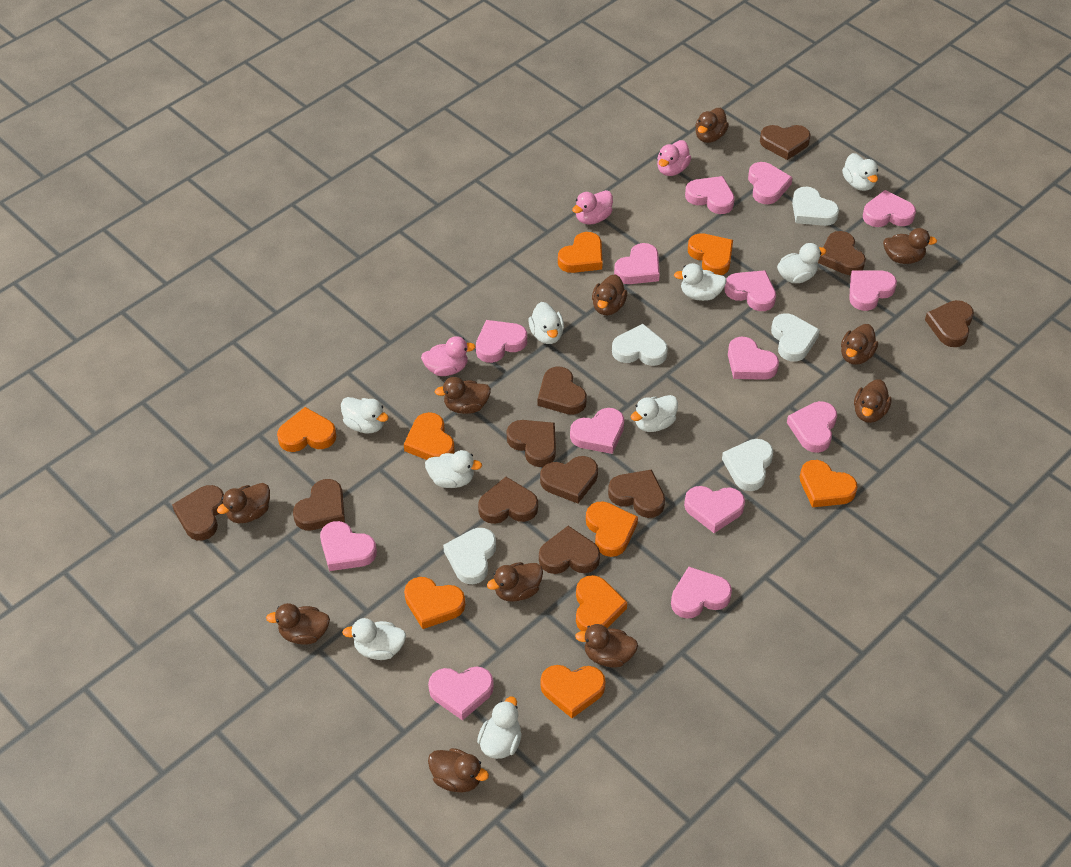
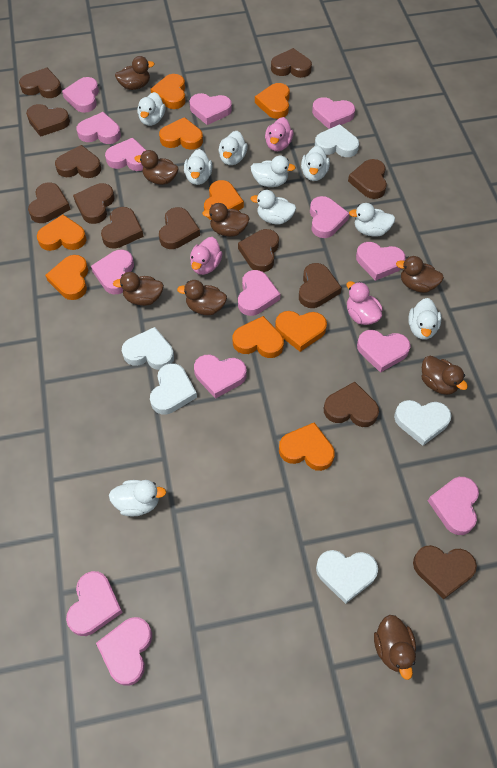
brown duck: [217,483,270,523] [266,603,330,645] [428,748,489,793] [435,377,491,414] [487,562,543,602] [575,624,638,668] [592,274,627,315] [695,108,729,143] [841,324,878,365] [854,379,892,423] [883,228,937,264] = 11 -> [113,272,164,306] [115,56,155,90] [134,150,179,185] [177,280,227,315] [202,203,250,237] [374,615,416,680] [396,256,444,293] [421,356,468,395] = 8
brown heart: [172,485,224,540] [293,479,345,530] [478,477,538,524] [507,420,556,467] [538,366,587,415] [539,526,600,574] [540,456,598,504] [608,470,665,518] [760,125,810,160] [818,231,866,276] [925,300,974,347] = 11 -> [19,67,62,98] [26,104,70,137] [28,183,71,223] [55,145,101,178] [73,183,115,224] [101,207,144,249] [159,207,200,249] [238,229,279,272] [271,48,312,78] [299,263,342,308] [324,382,379,427] [348,159,387,199] [413,545,477,599] = 13

